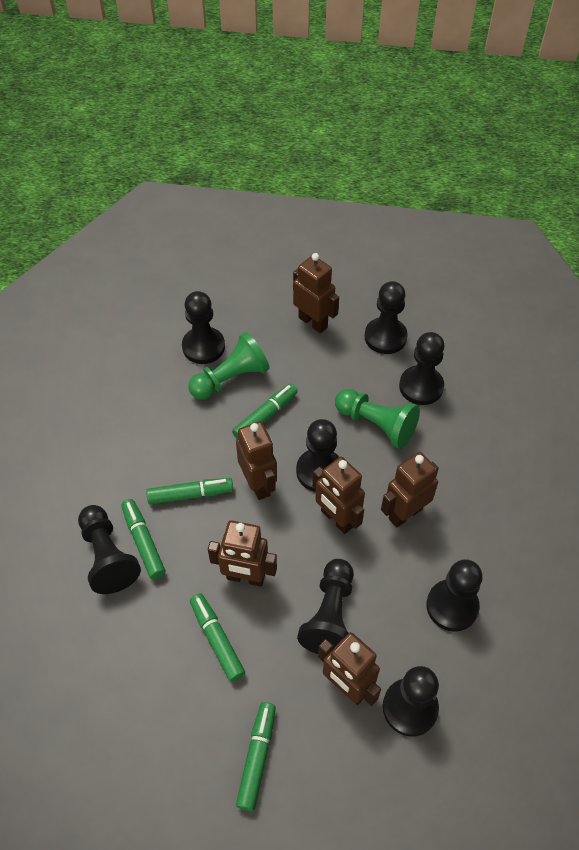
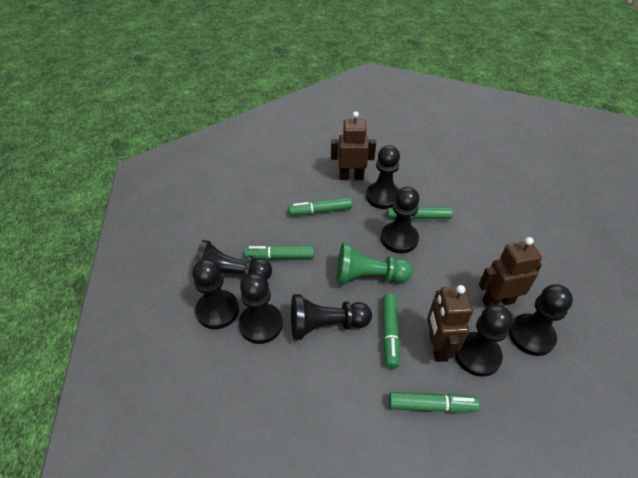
brown robot: [208,520,277,587] [236,421,277,500] [293,253,339,333] [312,457,365,534] [318,632,381,706] [381,452,439,528] = 6 -> [331,111,376,180] [427,285,473,362] [479,237,542,307] = 3
green pawn: [188,332,270,400] [335,389,420,449] = 2 -> [337,243,412,284] = 1

